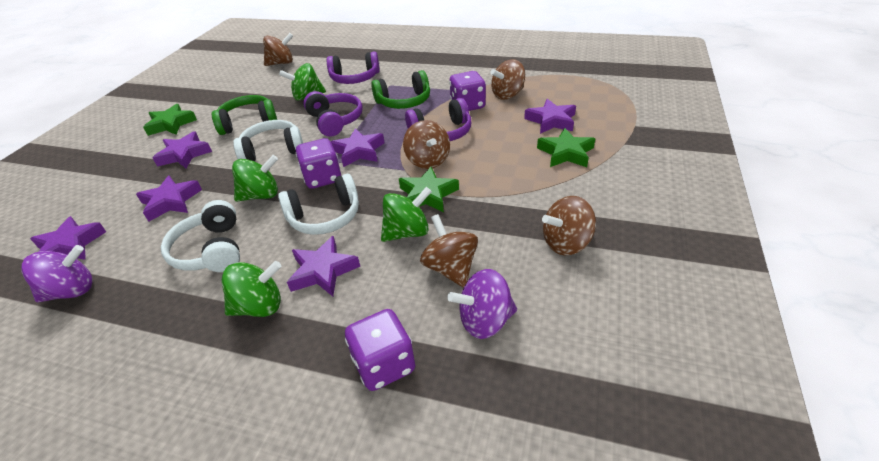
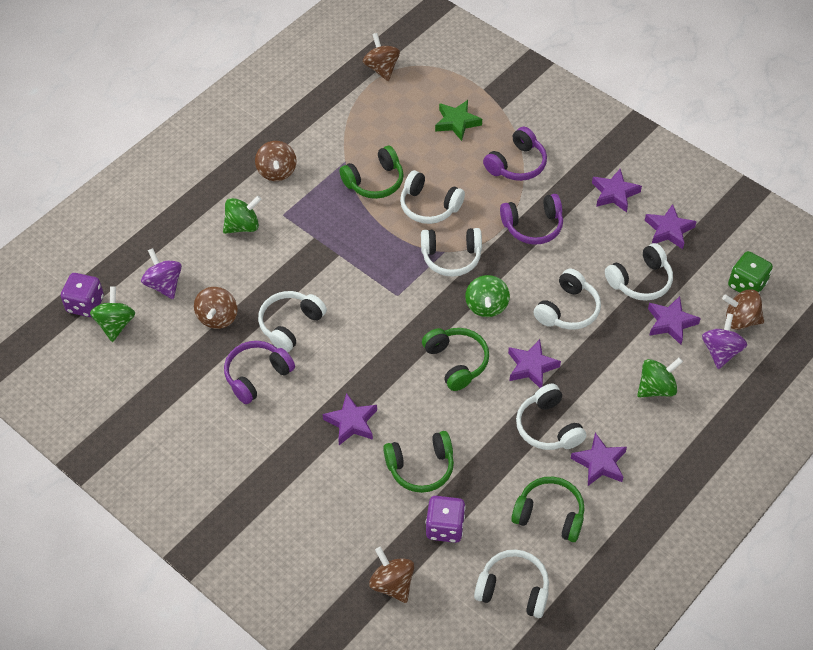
green dice: none = 0 -> [728,251,773,294] = 1
green headphones: [212,95,277,135] [371,70,430,109] = 2 -> [339,146,404,199] [383,431,454,493] [422,328,489,391] [511,477,585,542] = 4
green star: [143,104,197,136] [399,167,459,212] [537,128,595,167] = 3 -> [435,100,482,141] = 1
purple dice: [296,138,341,189] [345,309,415,391] [449,71,486,111] = 3 -> [61,273,104,317] [426,496,466,543] = 2
white headphones: [161,200,240,272] [233,120,303,162] [278,174,359,235] = 3 -> [258,291,327,352] [400,170,465,224] [421,228,482,277] [474,549,549,618] [516,384,586,450] [534,269,601,330] [605,243,673,301] = 7

